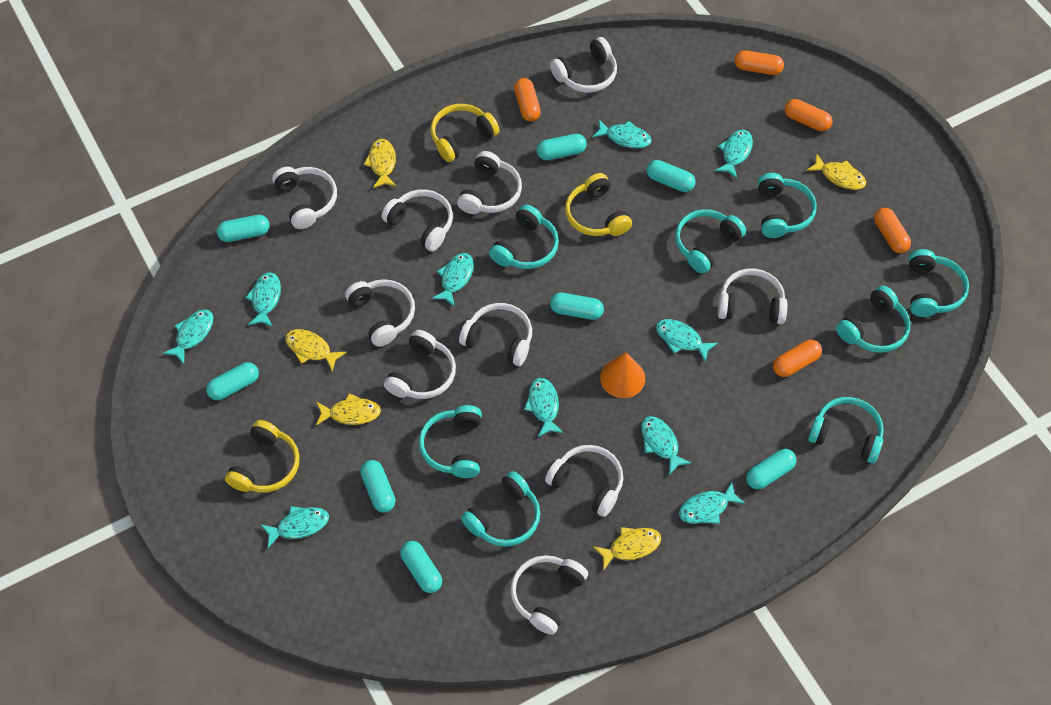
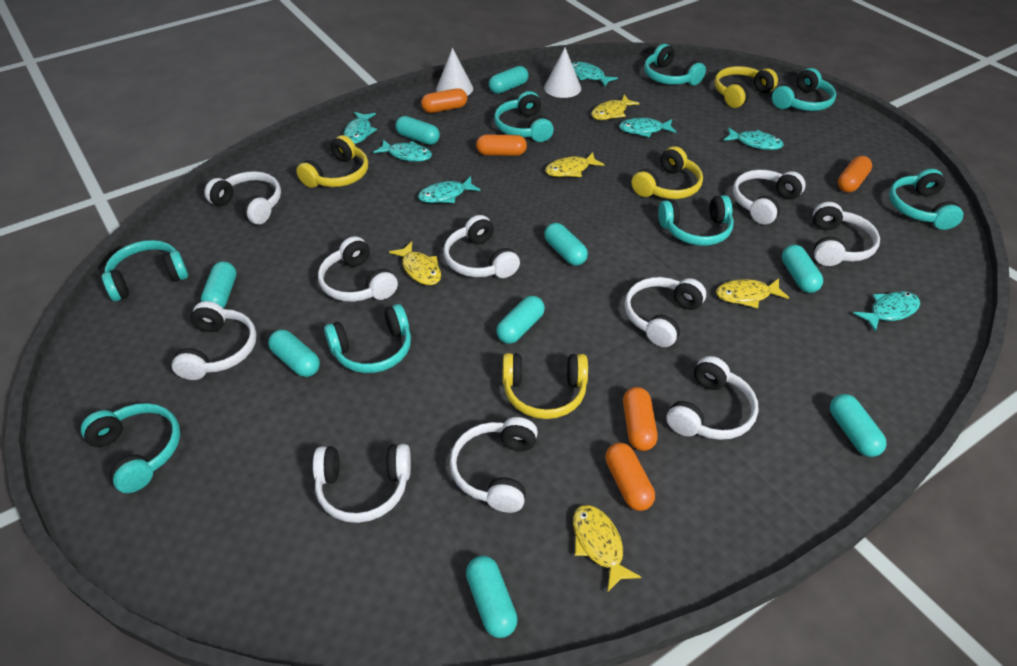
orange cone: [600,352,645,398] = 1 -> none = 0
turquoise capsule: [206,362,259,400] [217,215,269,242] [360,460,396,513] [400,541,442,593] [537,134,587,160] [550,293,604,320] [647,160,696,192] [746,449,797,489] = 8 -> [201,261,236,308] [268,330,320,377] [395,116,440,145] [466,556,518,638] [489,66,529,94] [496,296,545,344] [544,223,588,266] [782,245,823,293] [830,394,887,457] = 9
turquoise fish: [163,309,213,364] [245,272,281,327] [261,506,329,548] [432,253,474,307] [524,378,564,437] [592,119,651,148] [641,416,692,475] [656,319,718,362] [679,482,745,524] [715,130,753,178] = 10 -> [344,112,377,144] [373,139,432,162] [418,176,481,203] [572,62,618,86] [619,118,677,137] [724,128,784,150] [853,291,920,332] = 7
white cone: none = 0 -> [436,48,473,96] [544,48,581,98] = 2
yellow headphones: [225,420,300,492] [431,104,499,162] [565,173,632,236] = 3 -> [296,135,368,188] [503,353,588,419] [631,146,703,199] [714,66,778,108] = 4

